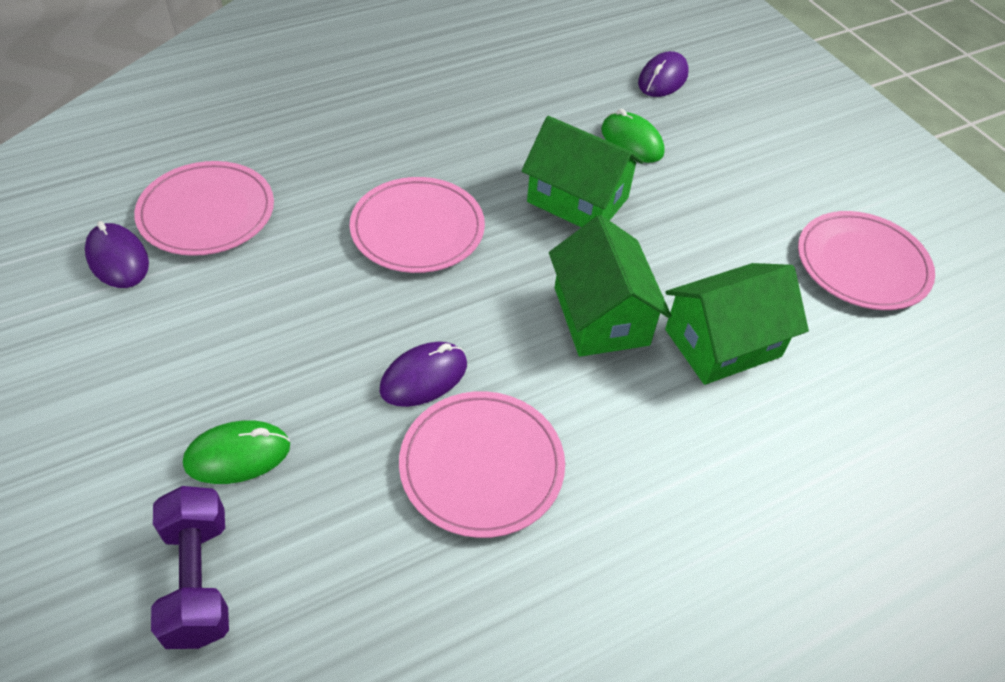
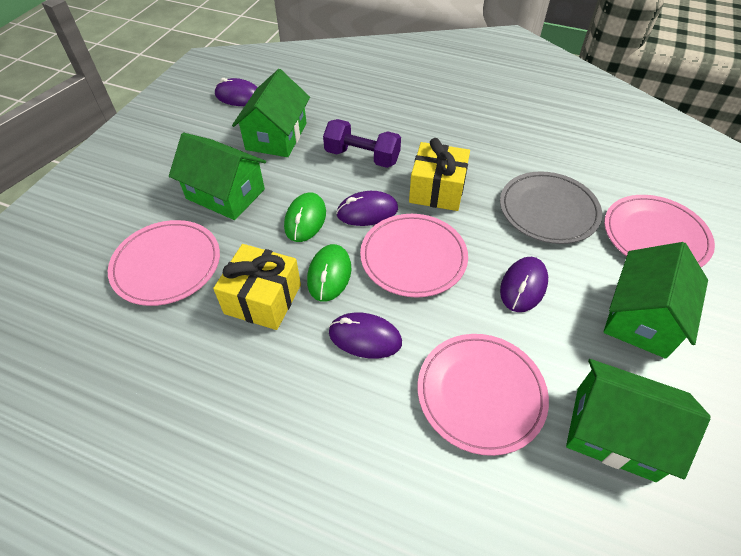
green house: [522,116,644,227] [549,215,672,357] [665,263,809,385] = 3 -> [169,133,266,220] [232,69,310,157] [566,359,710,482] [603,242,708,359] = 4
grey plate: none = 0 -> [500,171,602,244] = 1
purple mouse: [85,221,149,288] [380,342,467,407] [638,51,689,97] = 3 -> [215,78,258,106] [329,312,402,359] [336,191,398,226] [500,257,548,312] = 4
yellow gift: none = 0 -> [213,244,301,330] [409,138,470,211] = 2

